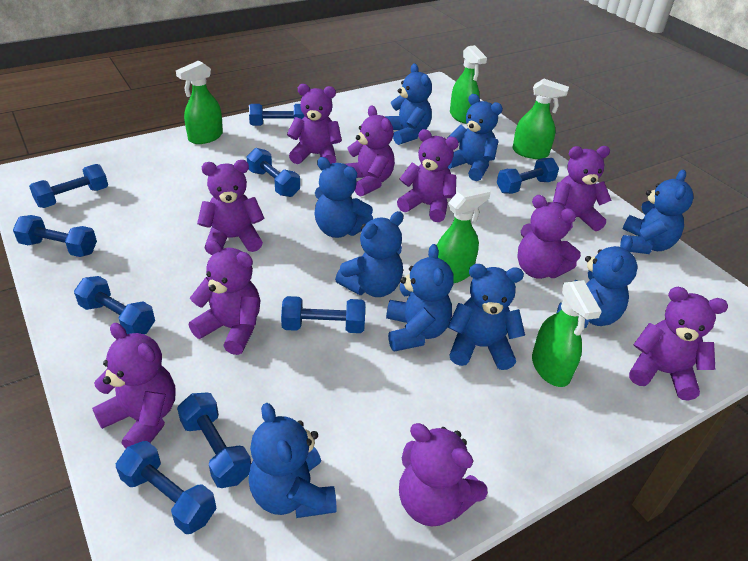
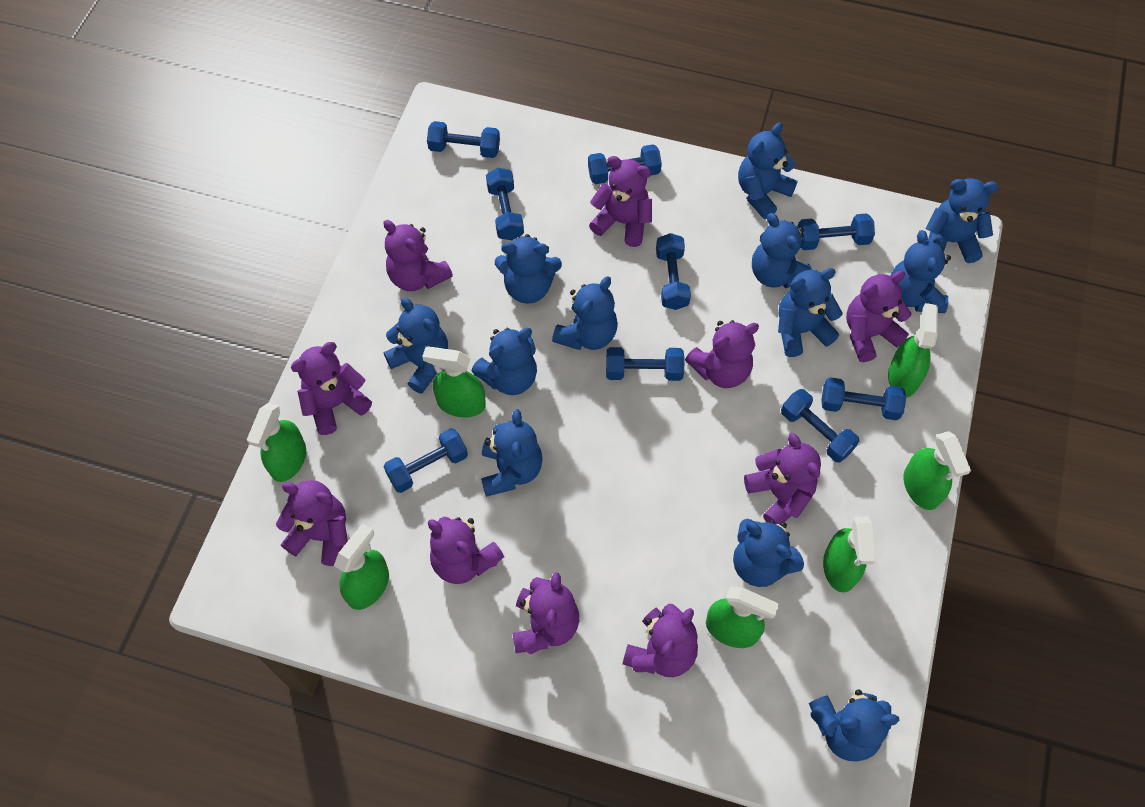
blue teddy bear: [248,403,337,518] [315,157,373,238] [335,211,404,297] [385,64,432,145] [386,244,454,352] [448,94,503,181] [448,264,525,370] [557,237,638,328] [620,169,694,254] = 9 -> [384,298,448,394] [471,328,537,395] [481,409,543,497] [495,234,562,304] [552,276,618,350] [733,519,804,587] [738,123,798,219] [752,213,812,288] [778,268,843,357] [809,689,900,762] [891,230,951,313] [925,178,999,263] = 12
green spray bottle: [176,60,223,144] [437,186,491,283] [450,45,487,124] [513,79,569,159] [532,280,602,387] = 5 -> [247,403,306,482] [334,523,389,610] [422,346,486,417] [706,587,779,648] [823,516,875,593] [888,303,938,398] [903,431,971,510] = 7

